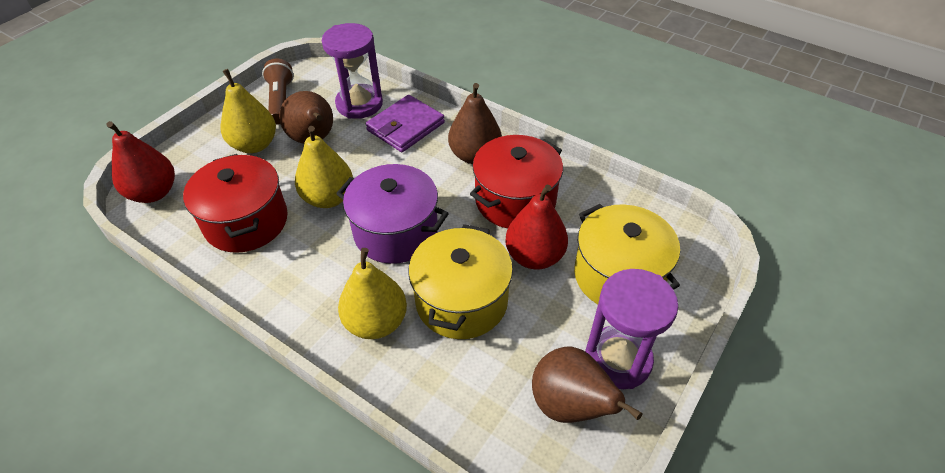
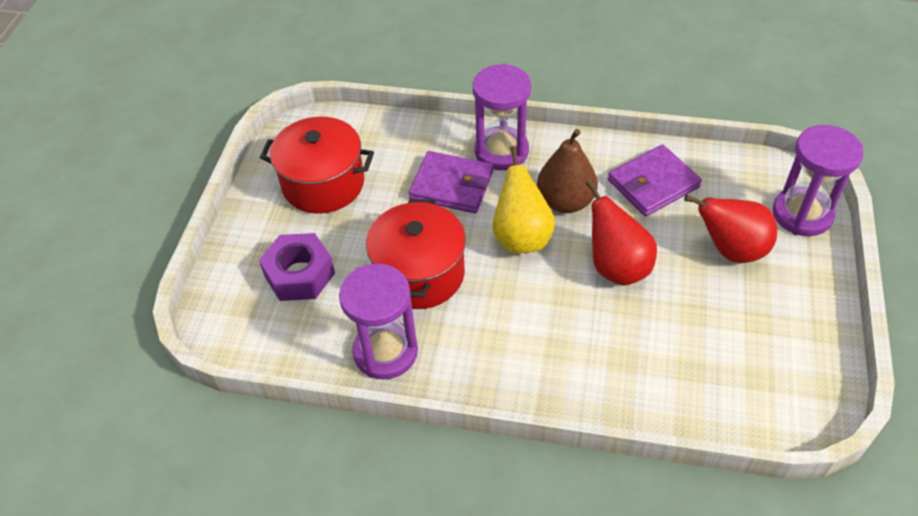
brown flashlight: [262,58,294,124] = 1 -> none = 0
brown pear: [279,91,333,144] [448,83,502,164] [532,347,643,423] = 3 -> [537,129,598,213] = 1
purple hourglass: [321,23,383,119] [585,269,678,389] = 2 -> [339,263,418,379] [473,64,531,170] [773,125,864,236] = 3
purple nut: none = 0 -> [259,233,335,301] = 1
purple pot: [336,164,449,264] = 1 -> none = 0
purple wallet: [366,95,445,152] = 1 -> [409,151,493,213] [608,145,702,216] = 2
yellow pear: [221,69,276,153] [295,126,353,208] [338,248,407,339] = 3 -> [493,146,555,254] = 1
yellow pot: [408,224,513,339] [574,204,680,304] = 2 -> none = 0

